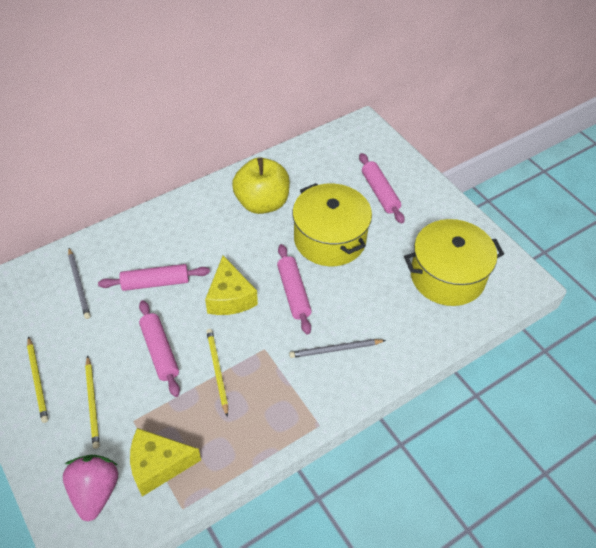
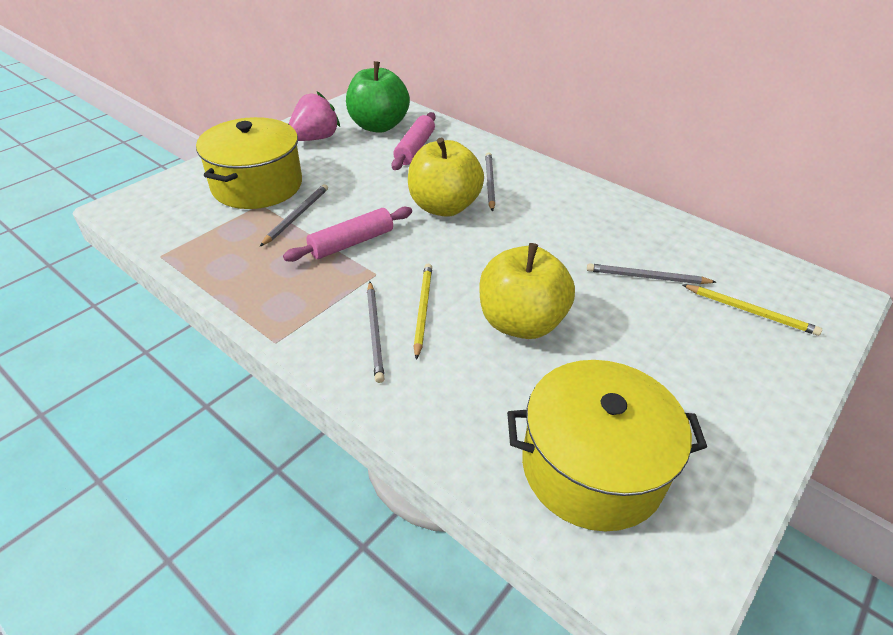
green apple: none = 0 -> [346,61,410,133] = 1
grey pencil: [68,248,90,319] [289,339,386,358] = 2 -> [260,184,328,246] [367,282,385,383] [485,152,495,212] [587,263,716,284] = 4
pink rolling pin: [98,264,210,291] [139,300,180,397] [277,244,312,334] [359,153,405,224] = 4 -> [283,207,412,262] [392,112,436,170] = 2
yellow apple: [232,158,290,214] = 1 -> [408,138,484,217] [479,243,575,339] = 2
yellow cheese: [130,428,201,496] [205,256,258,315] = 2 -> none = 0
yellow pencil: [27,336,48,423] [85,355,100,449] [206,329,228,417] = 3 -> [414,263,432,360] [682,284,822,336] = 2

